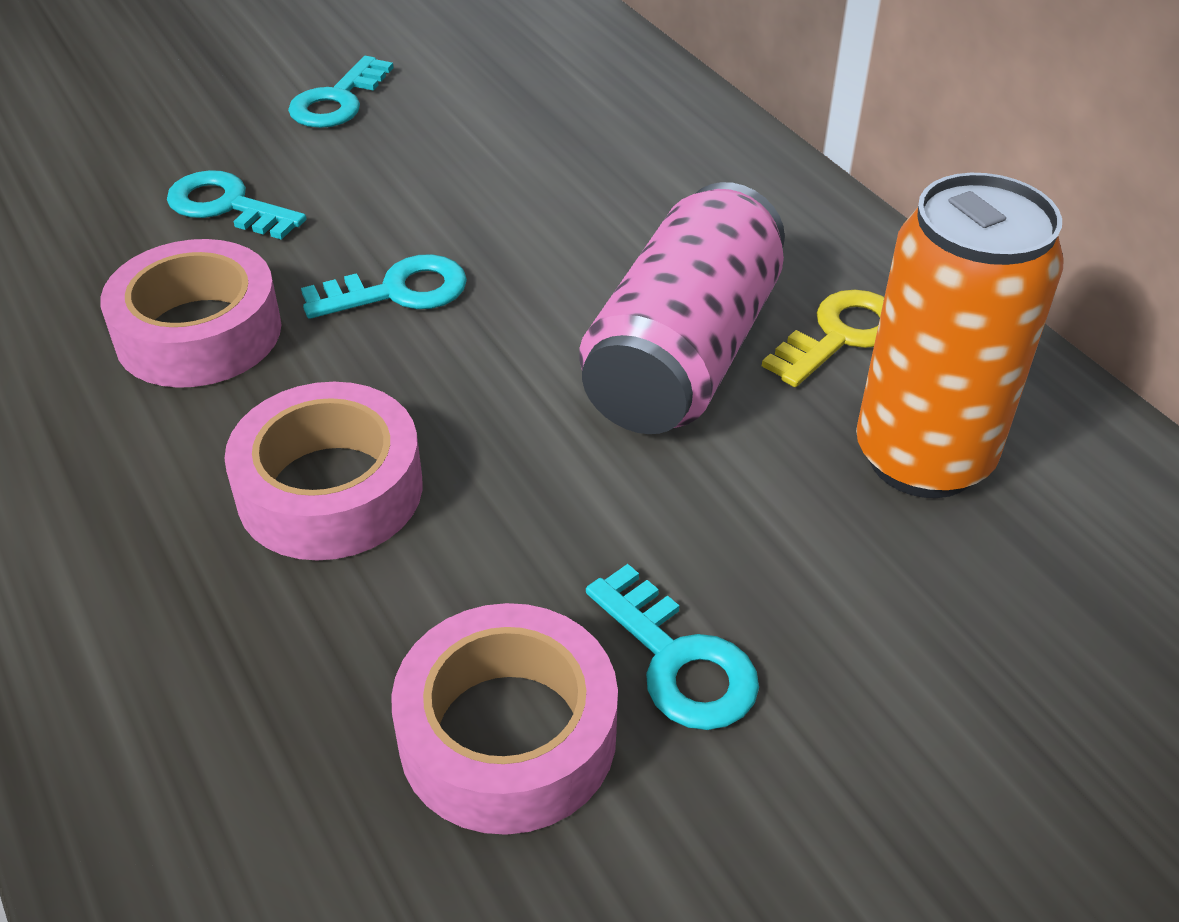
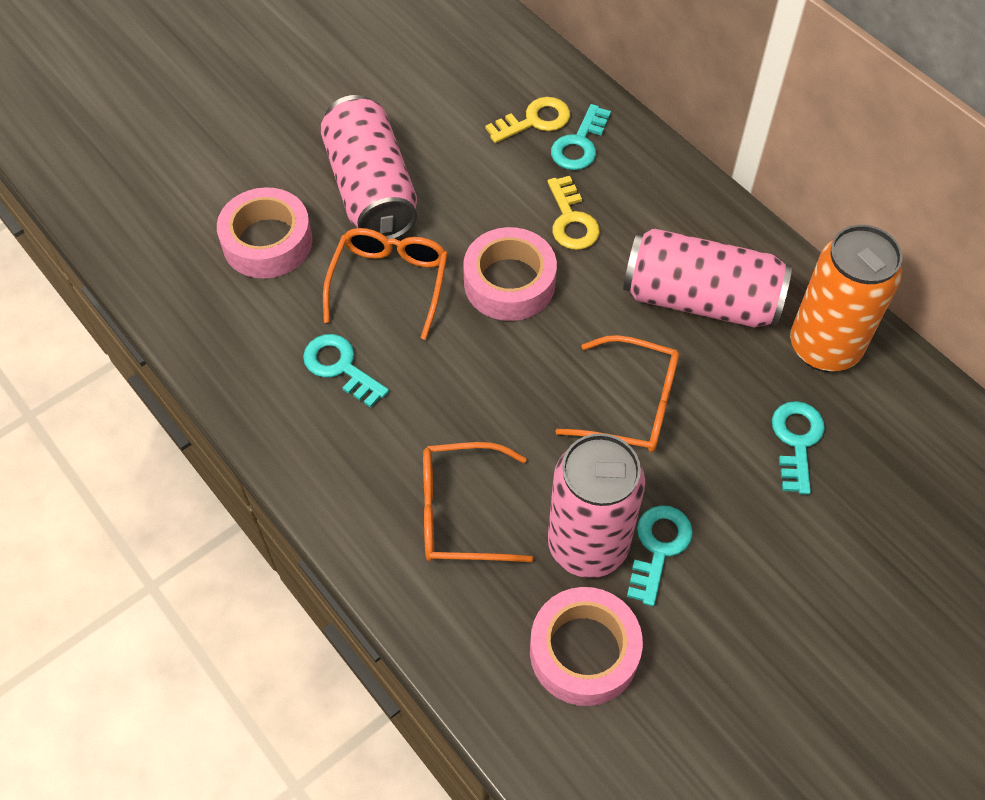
orange glasses: none = 0 -> [323,228,448,340] [423,442,533,562] [555,335,679,452] = 3
pink can: [579,182,785,434] = 1 -> [320,95,417,239] [548,433,645,578] [623,228,792,327] = 3
yellow key: [762,289,884,387] = 1 -> [485,97,570,143] [547,176,600,250] = 2

